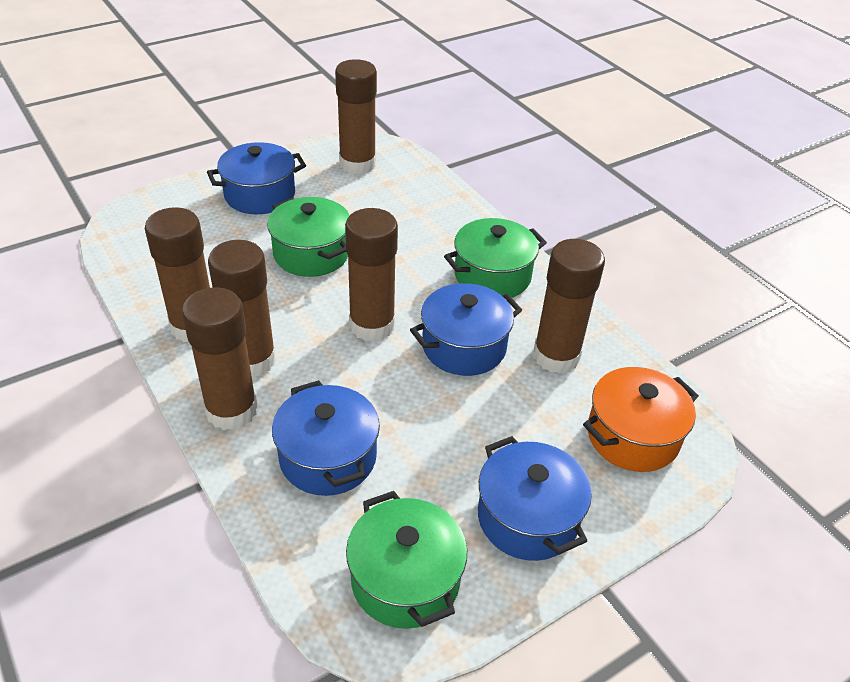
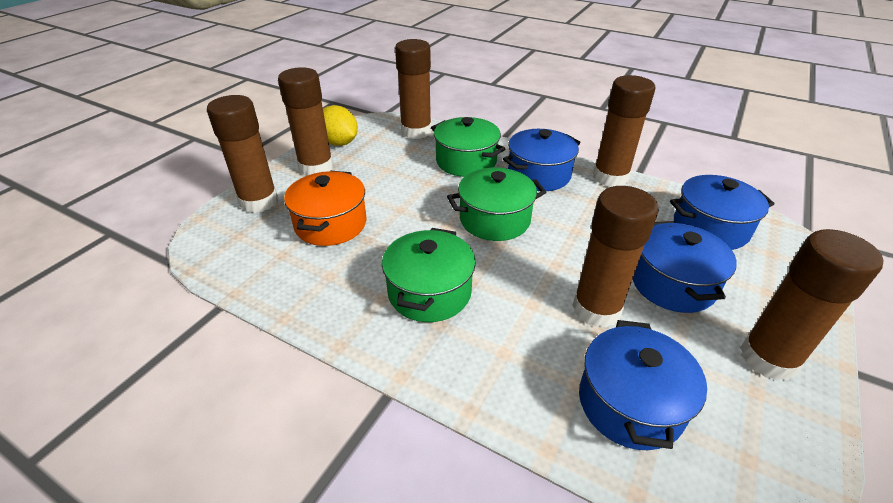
yellow lemon: none = 0 -> [323,105,358,146] = 1

